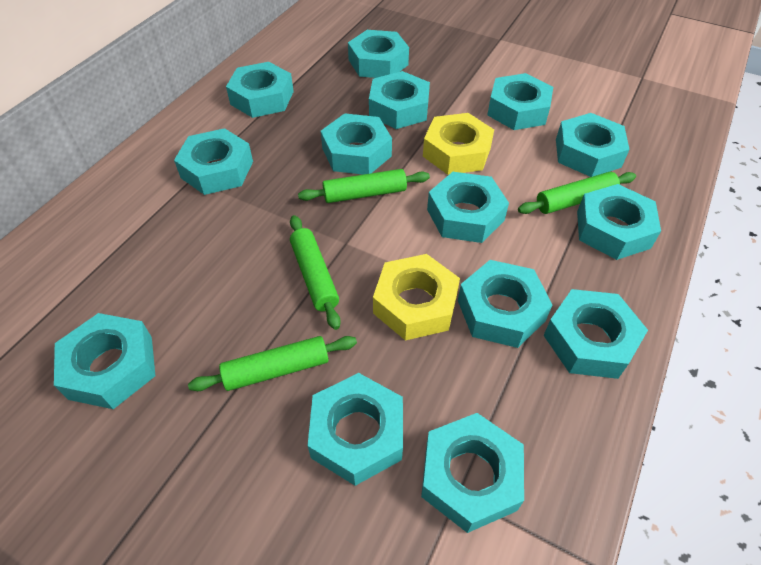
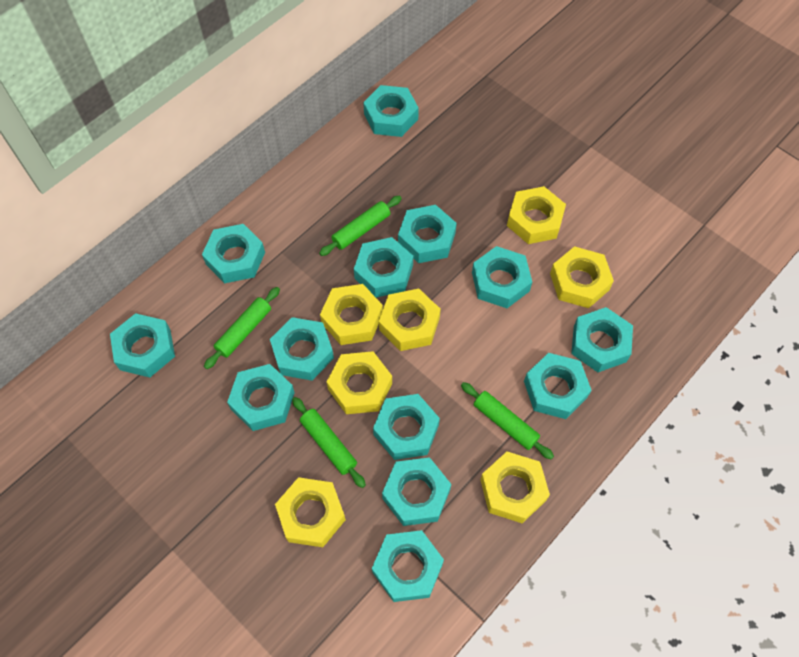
turquoise nut: [54,313,155,409] [174,128,253,195] [226,62,294,118] [308,373,403,486] [321,113,392,175] [348,30,409,78] [369,71,430,129] [421,413,524,533] [427,172,509,243] [458,260,552,348] [487,73,553,130] [544,289,648,379] [556,113,630,177] [577,184,661,260] = 14 -> [110,313,175,378] [202,224,265,283] [227,364,295,431] [270,317,334,381] [354,237,413,298] [363,85,419,137] [372,530,444,602] [373,394,440,460] [382,457,451,526] [398,205,457,263] [472,246,532,308] [524,353,592,419] [571,307,633,372] = 13
yellow nut: [373,254,460,341] [423,113,494,175] = 2 -> [275,477,346,547] [320,284,383,345] [327,351,392,414] [379,289,441,351] [480,452,550,523] [507,186,566,244] [550,246,614,308] = 7

